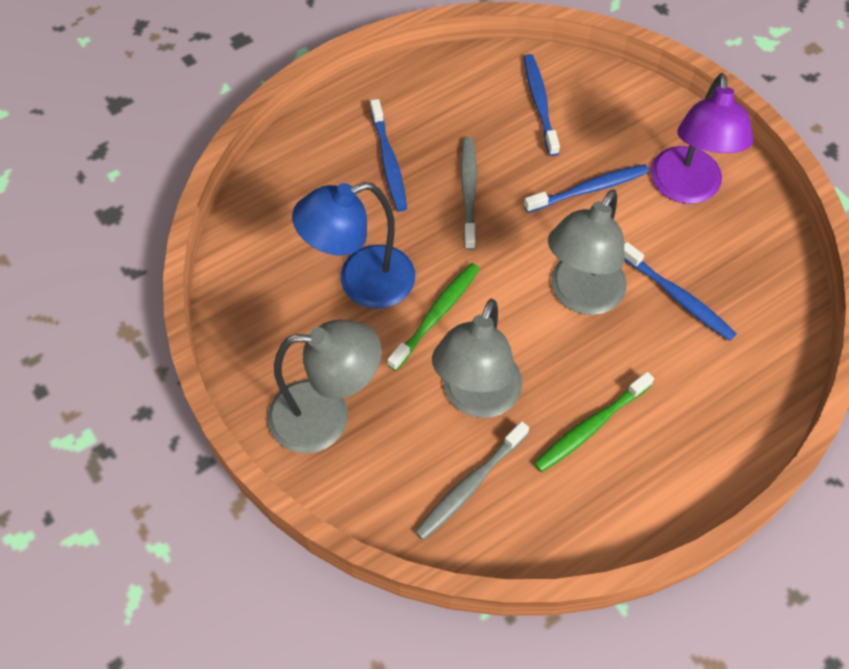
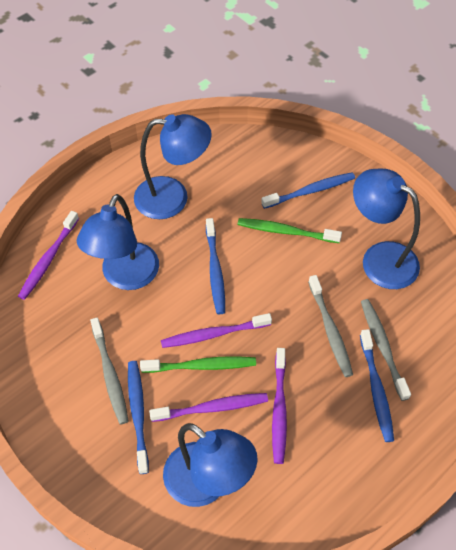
blue lamp: [292,182,415,309] = 1 -> [77,194,159,290] [134,114,212,219] [163,423,258,507] [353,169,420,289] = 4
grey lamp: [267,319,382,454] [432,299,522,418] [548,189,627,315] = 3 -> none = 0
grey toothbrush: [415,421,529,540] [461,137,477,250] = 2 -> [90,318,129,425] [308,275,353,377] [361,299,411,401] = 3
purple lamp: [651,73,754,204] = 1 -> none = 0
purple toothbrush: none = 0 -> [18,211,79,300] [149,393,268,422] [161,313,272,348] [272,348,287,464] = 4

